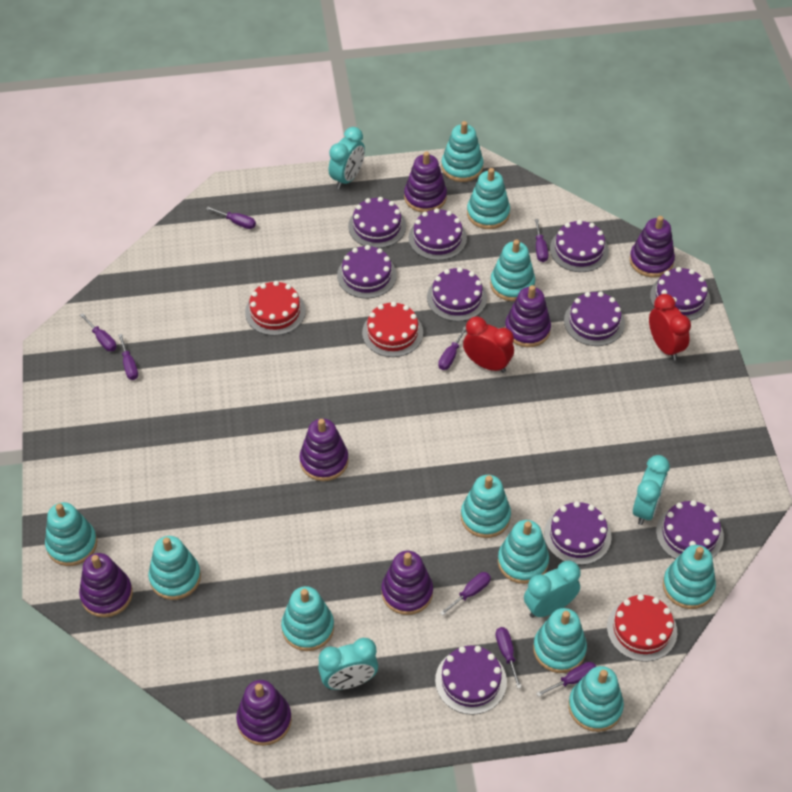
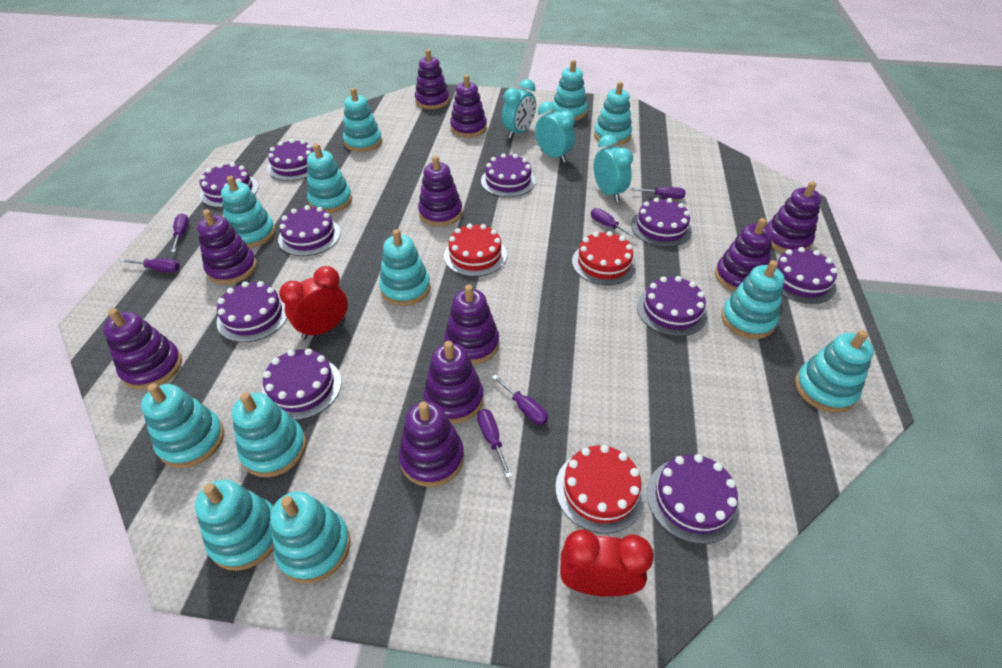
purple screwdriver: [80,313,116,351] [118,334,138,380] [206,207,256,229] [438,326,466,370] [440,572,491,615] [495,627,522,689] [535,219,548,262] [536,662,596,697] = 8 -> [120,258,180,273] [171,213,189,252] [477,409,512,478] [492,374,548,425] [591,208,637,238] [631,187,686,199] = 6
purple stacking toy: [79,553,133,618] [236,680,292,746] [300,418,349,481] [381,551,433,615] [404,152,447,213] [505,285,551,347] [630,216,675,278] = 7 -> [103,308,182,390] [197,209,257,285] [399,402,464,487] [415,49,450,109] [418,156,463,226] [423,341,484,424] [444,285,499,365] [450,75,487,137] [715,218,773,292] [766,181,822,253] = 10
turquoise clock: [318,638,378,690] [329,127,365,189] [524,560,581,618] [633,455,670,525] = 4 -> [502,79,536,138] [535,101,575,163] [594,135,633,202] = 3
turquoise stacking toy: [45,502,97,566] [148,536,201,600] [281,586,334,651] [441,121,484,182] [461,475,511,538] [467,168,510,229] [490,239,535,301] [498,520,549,584] [533,608,587,673] [568,666,624,732] [663,545,716,609] = 11 -> [141,383,224,468] [195,479,274,571] [221,176,275,248] [232,392,306,477] [270,491,350,583] [307,144,352,213] [343,88,382,152] [379,229,431,306] [551,60,587,121] [594,82,632,145] [721,260,785,339] [795,330,874,413] = 12

